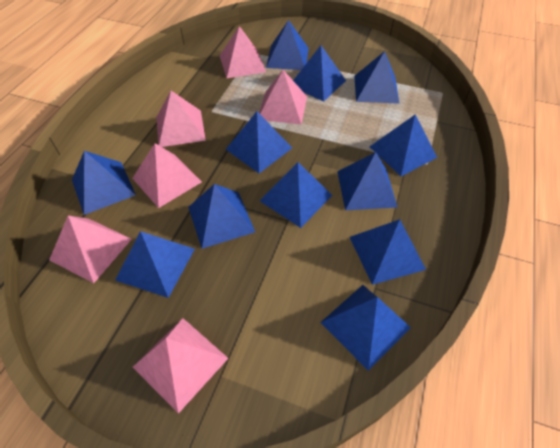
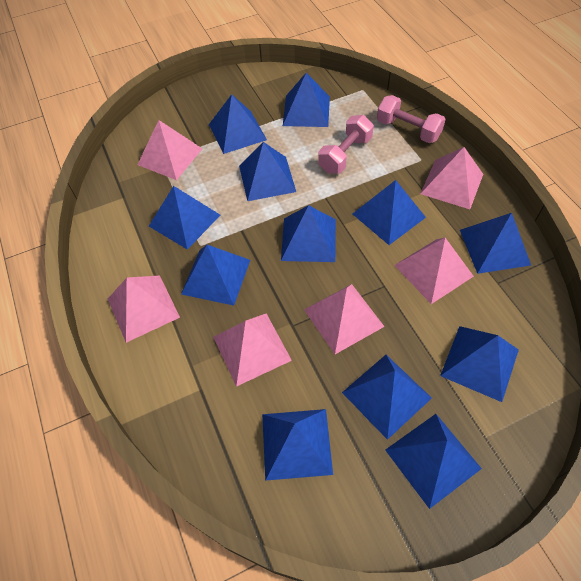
pink dumbbell: none = 0 -> [318,115,374,173] [377,95,446,143] = 2

